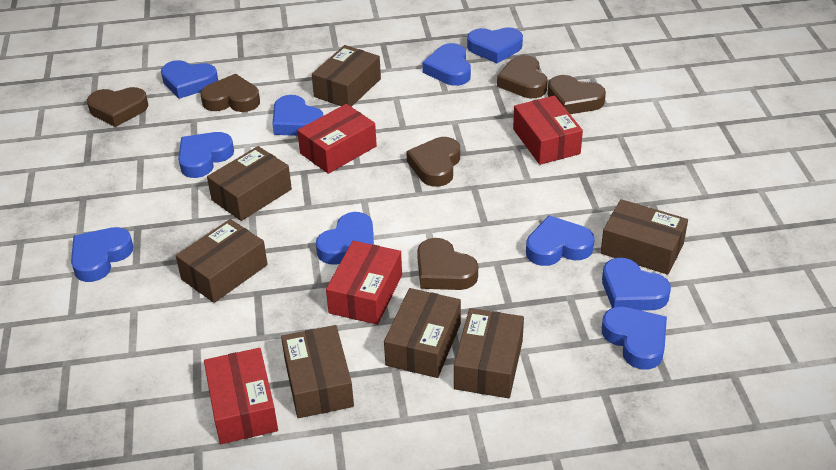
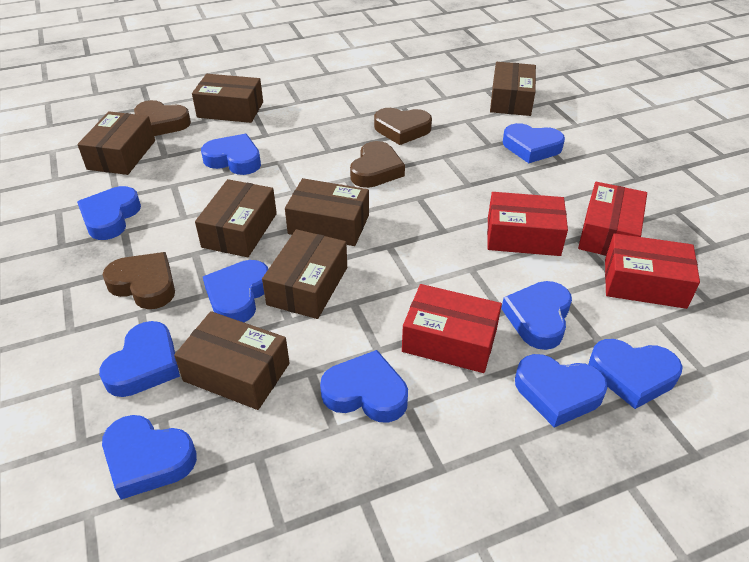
brown heart: [87,87,148,127] [201,74,260,112] [406,137,460,187] [417,238,478,290] [497,55,548,98] [548,75,606,114] = 6 -> [102,252,175,309] [134,100,191,136] [350,141,405,188] [374,108,432,145] = 4

